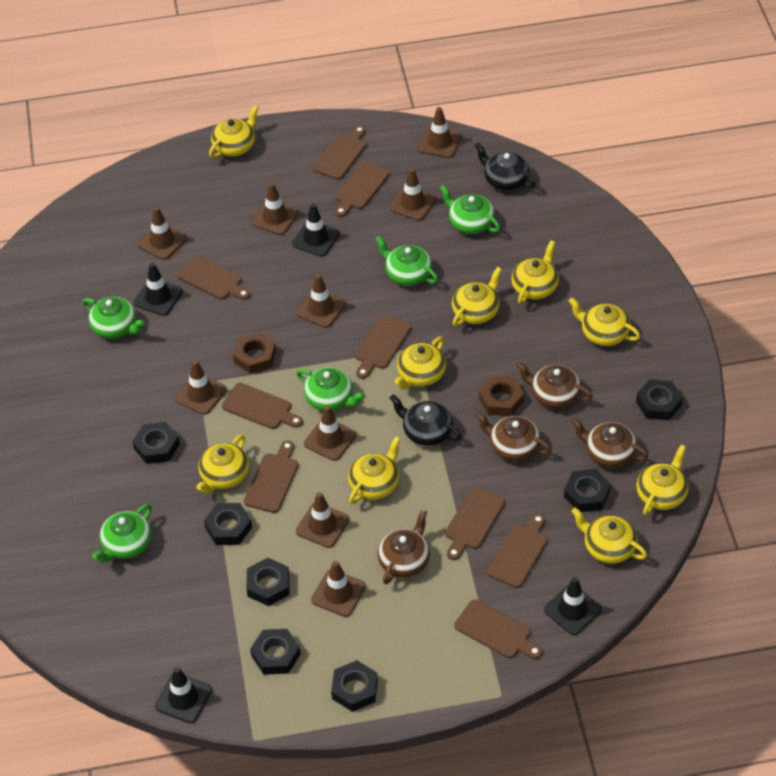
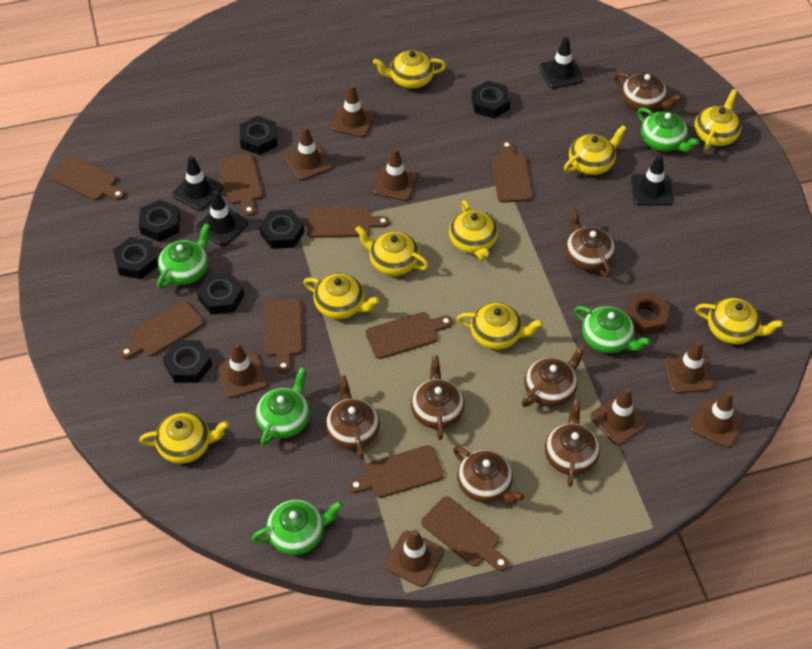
black teapot: [390,394,462,446] [474,143,535,191] = 2 -> none = 0
brown nut: [233,332,276,374] [479,376,524,416] = 2 -> [626,292,670,336] = 1
brown teapot: [377,509,430,584] [475,411,551,461] [516,361,593,409] [571,417,648,468] = 4 -> [325,375,380,460] [411,356,465,440] [453,446,524,504] [522,345,586,407] [545,399,600,487] [565,208,615,277] [614,73,682,111] = 7
brown traffic cone: [138,207,187,260] [175,360,227,415] [252,183,299,235] [296,274,346,328] [296,492,349,548] [304,406,356,461] [311,561,366,617] [389,168,436,221] [418,107,461,158] = 9 -> [217,343,268,398] [285,126,332,181] [331,85,375,137] [373,148,418,201] [385,530,444,587] [590,388,648,445] [664,340,714,393] [690,391,745,448] = 8

